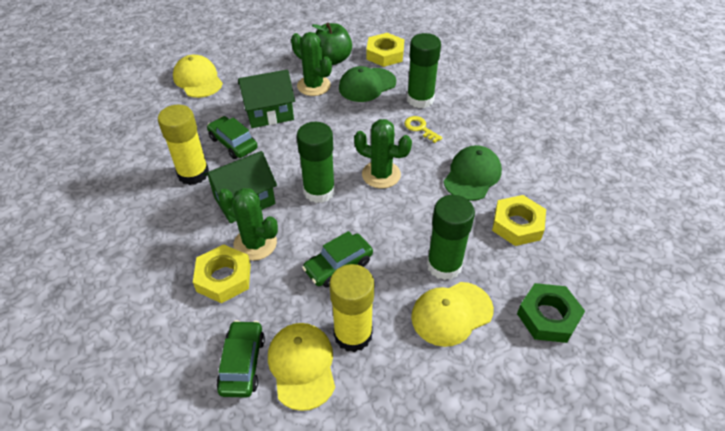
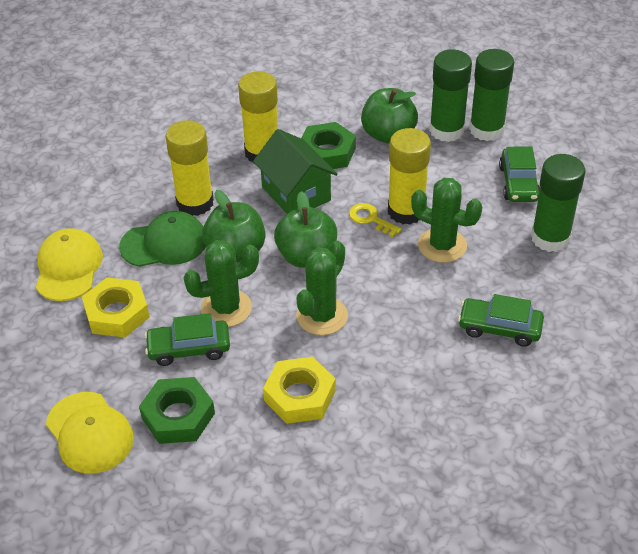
green apple: [312,23,352,65] = 1 -> [202,190,265,263] [274,191,337,268] [361,88,418,144] = 3
green cap: [339,66,396,102] [444,145,502,201] = 2 -> [119,211,206,267] = 1
green house: [203,151,277,223] [238,69,295,128] = 2 -> [253,129,338,214] = 1
green nut: [517,283,585,343] = 1 -> [139,377,215,444] [301,122,356,169] = 2
yellow cap: [173,55,223,98] [268,323,335,411] [411,282,494,347] = 3 -> [36,228,103,301] [46,392,134,474] = 2
yellow glue stick: [158,105,209,185] [329,264,374,352] = 2 -> [166,120,214,216] [238,71,278,164] [388,128,431,224] = 3
yellow nut: [193,244,251,303] [366,33,404,67] [492,195,546,246] = 3 -> [82,278,150,338] [263,357,336,424] = 2

